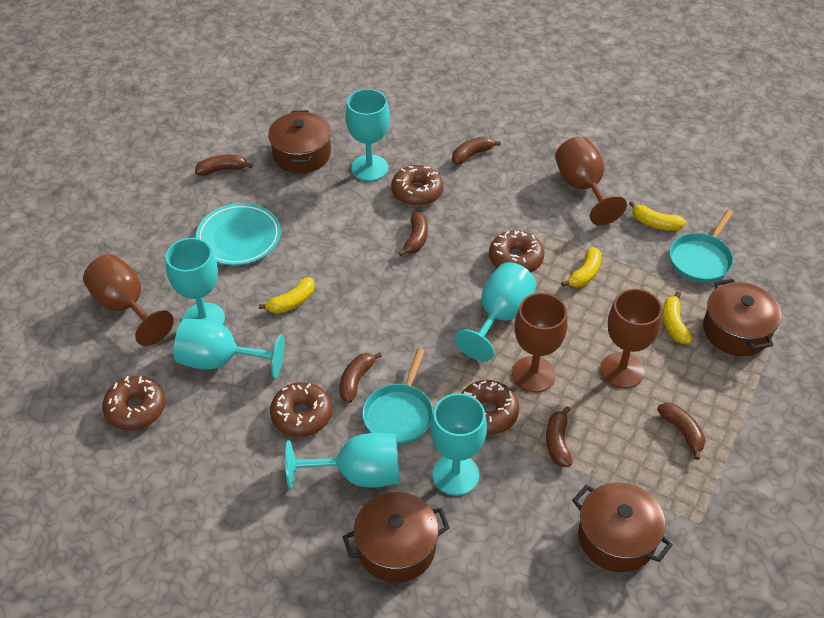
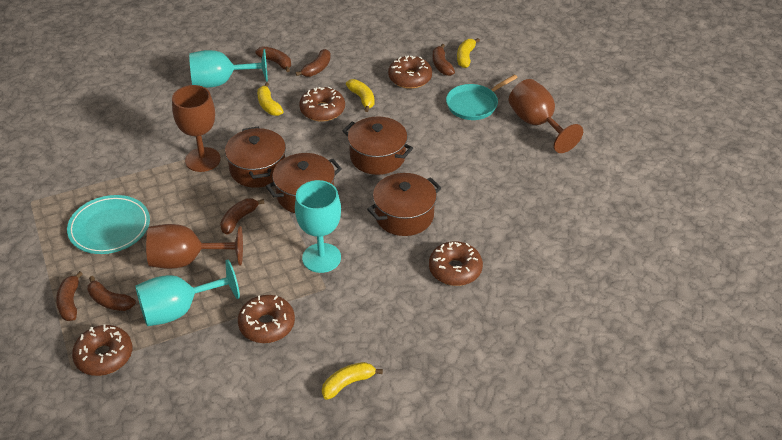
brown goblet: [83,254,174,346] [512,293,568,393] [555,136,627,225] [600,289,662,388] = 4 -> [146,224,243,269] [172,85,221,172] [509,79,583,153] = 3
turquoise goblet: [165,238,225,325] [174,319,285,378] [285,433,399,489] [346,89,390,181] [430,393,487,496] [454,262,537,361] = 6 -> [135,260,240,326] [189,49,268,88] [295,180,341,273] = 3
turquoise pan: [362,348,433,445] [669,210,733,282] = 2 -> [446,75,518,120] = 1

